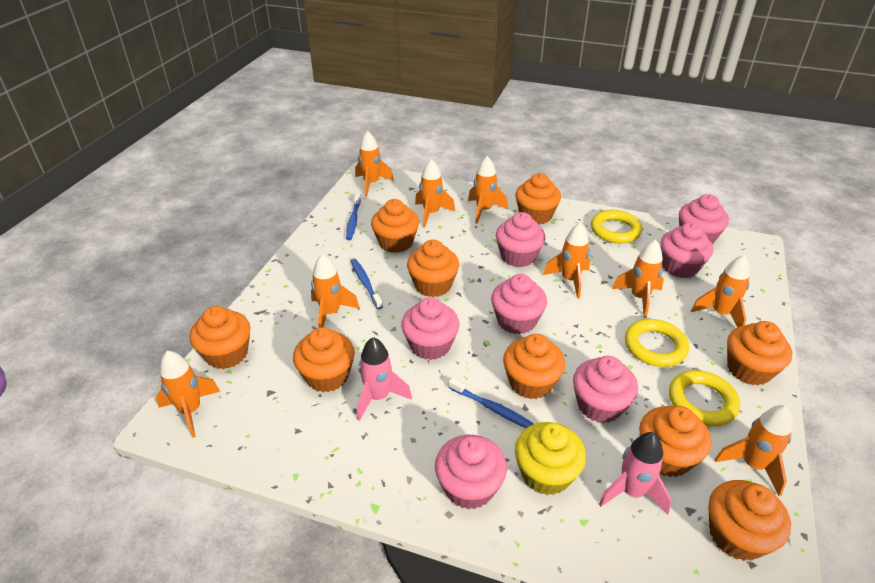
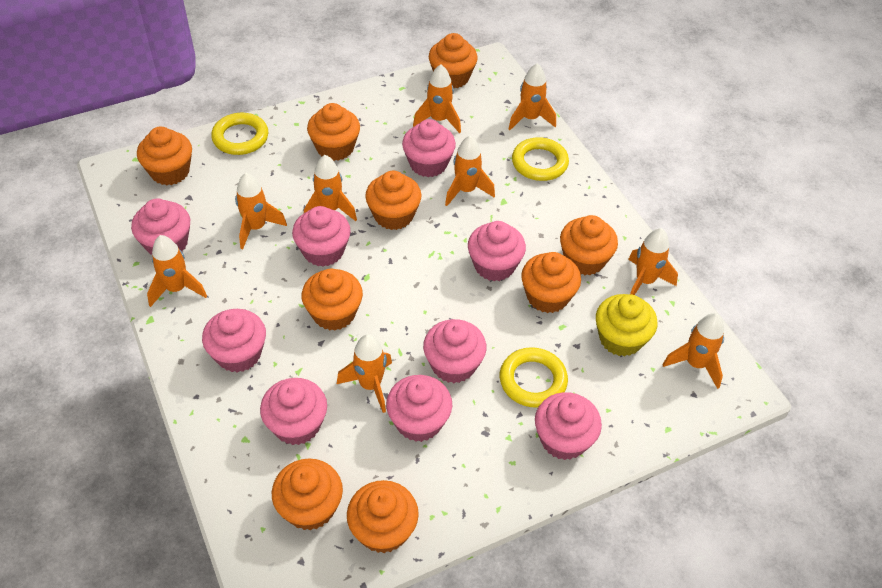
blue toothbrush: [346,194,361,240] [351,259,383,309] [448,378,534,428] = 3 -> none = 0
pink cupcake: [401,297,459,360] [435,435,507,510] [491,274,547,335] [496,212,545,267] [573,356,638,423] [661,222,713,278] [679,194,729,244] = 7 -> [131,198,190,255] [202,309,266,373] [260,378,327,445] [292,206,351,267] [386,375,452,442] [402,119,456,177] [423,319,487,383] [468,221,526,281] [535,392,602,460] = 9
pink rocket: [357,337,412,421] [599,432,672,514] = 2 -> none = 0

